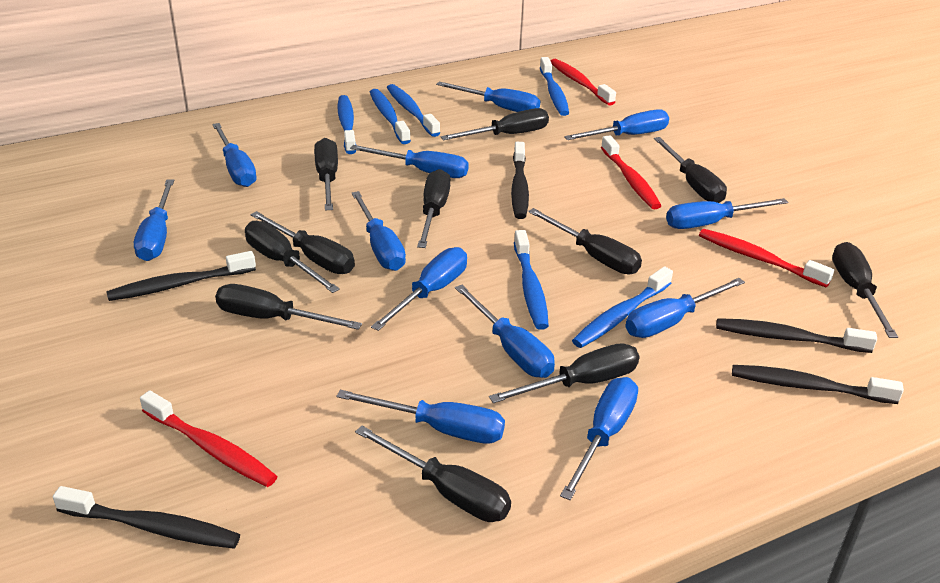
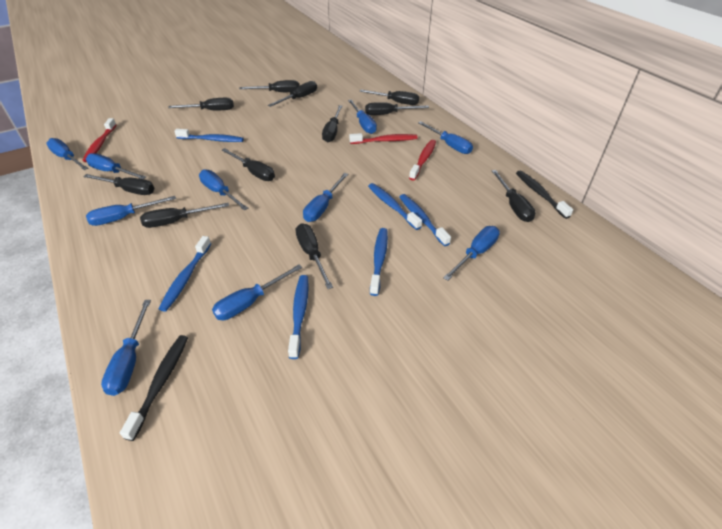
black toothbrush: [53,486,240,549] [106,251,256,301] [511,142,529,219] [716,318,877,353] [732,365,904,404] = 5 -> [120,335,188,441] [516,171,573,219] = 2
blue screwdriver: [134,179,174,261] [212,123,257,187] [336,390,505,444] [350,145,469,178] [351,191,406,271] [371,247,467,331] [436,82,540,112] [455,285,555,378] [560,377,638,500] [564,109,669,140] [625,278,745,338] [666,198,788,229] = 12 -> [46,138,89,170] [86,153,146,179] [86,196,176,226] [101,300,151,396] [199,169,248,211] [212,264,302,320] [303,173,348,222] [348,99,377,134] [418,121,473,154] [443,226,500,281] = 10
red toothbrush: [140,390,278,487] [551,59,616,106] [601,135,662,209] [699,229,834,287] = 4 -> [83,118,116,162] [349,133,418,144] [409,140,436,181] = 3

